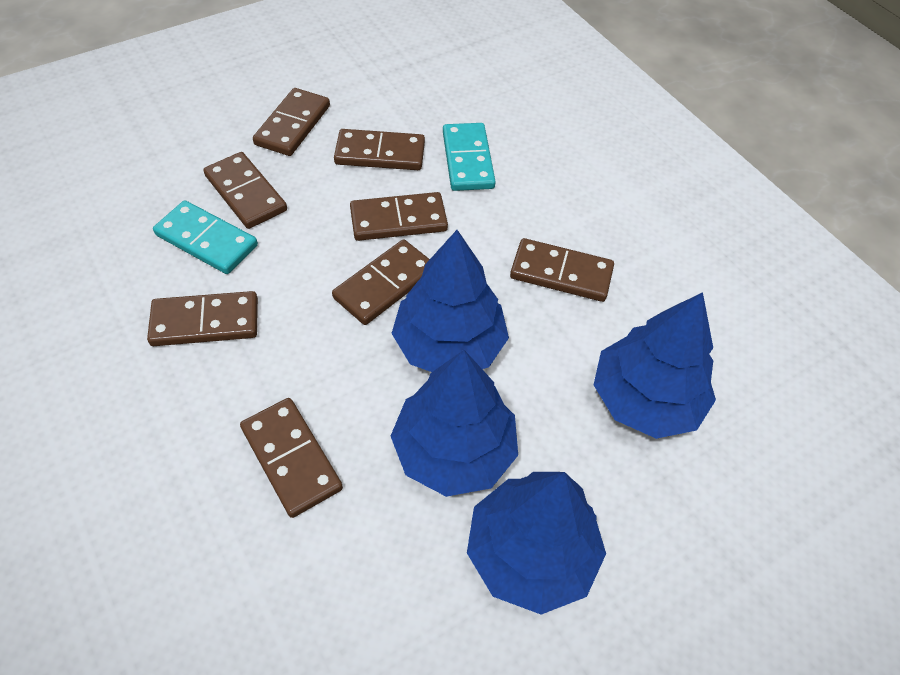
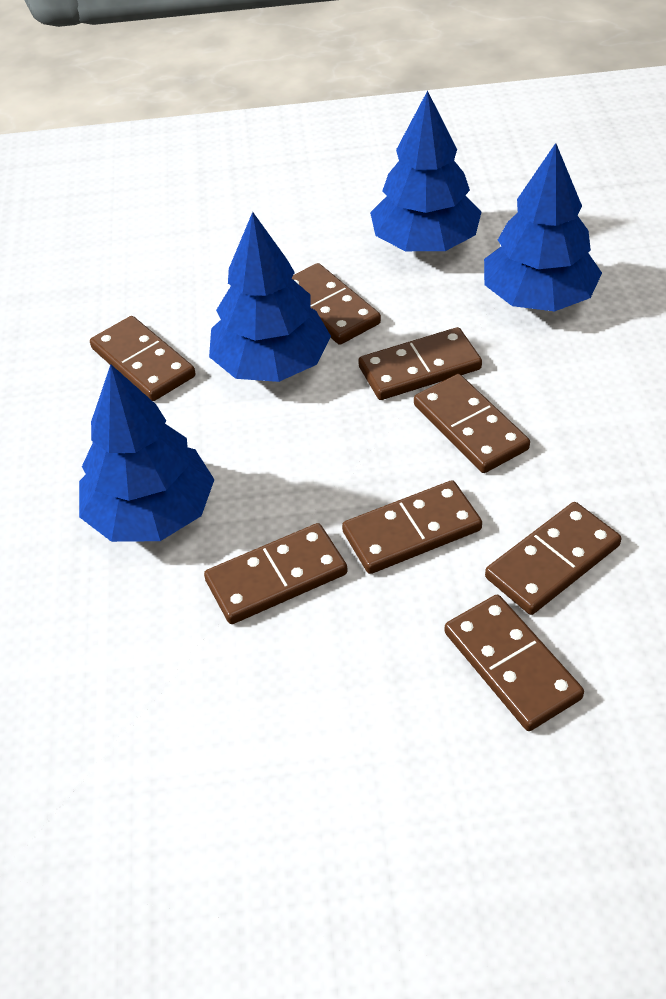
turquoise domino: [153,200,258,274] [443,123,496,191] = 2 -> none = 0

